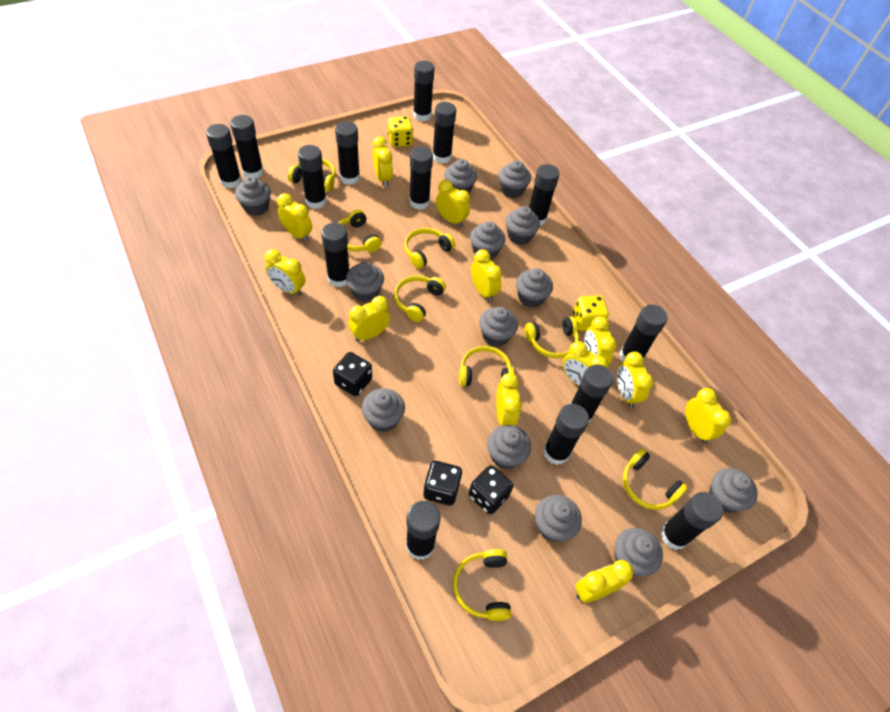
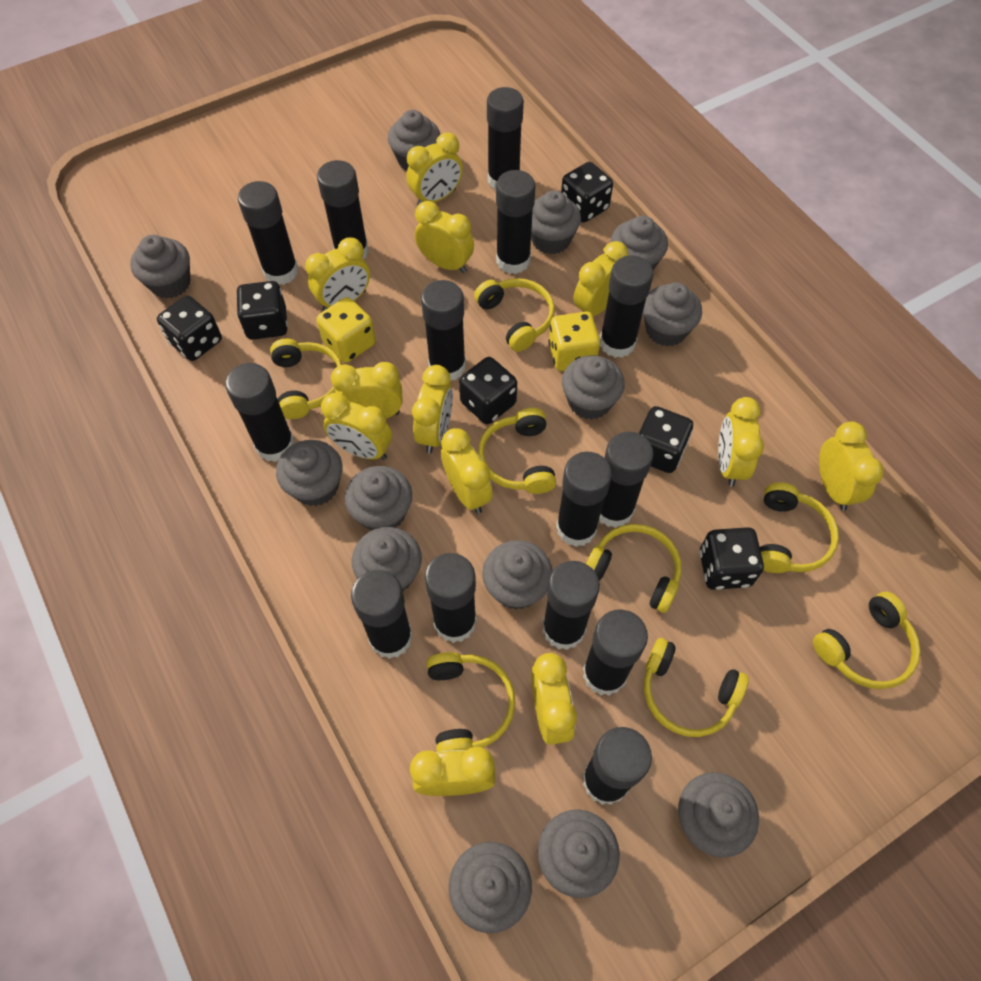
black dice: [333,352,372,396] [423,461,462,506] [469,465,513,514] = 3 -> [157,295,222,361] [236,281,288,340] [459,357,517,424] [561,162,613,223] [639,406,693,473] [699,527,764,590] = 6

